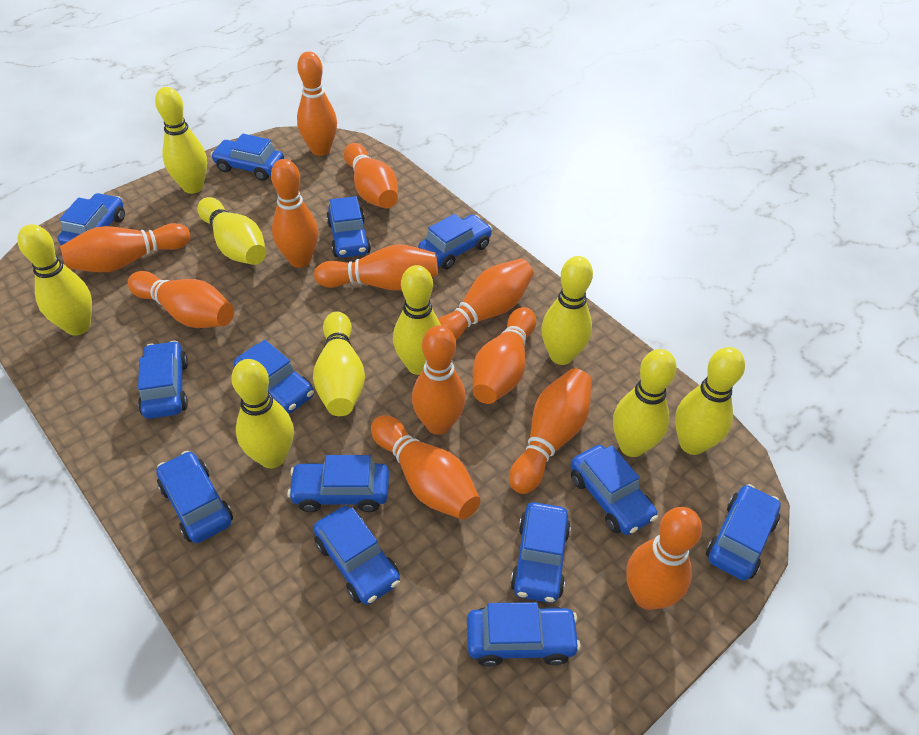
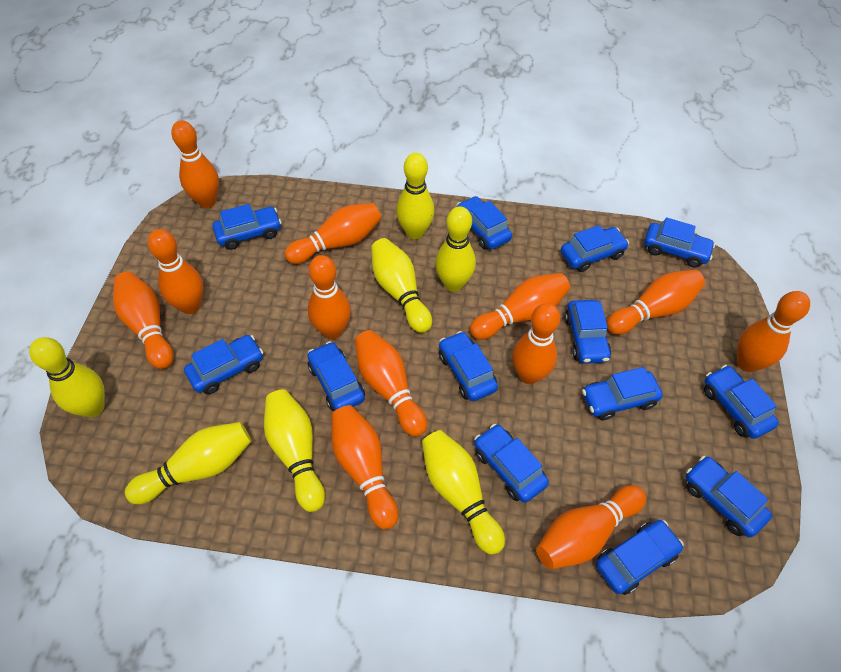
yellow bowling pin: [18,224,92,336] [155,87,207,194] [197,197,266,265] [231,359,294,468] [313,311,365,416] [393,265,441,375] [541,256,593,365] [613,349,677,457] [675,347,745,455] = 9 -> [29,337,105,417] [125,422,251,504] [264,390,325,512] [371,238,432,333] [396,153,434,239] [422,430,505,555] [435,206,476,292] = 7

